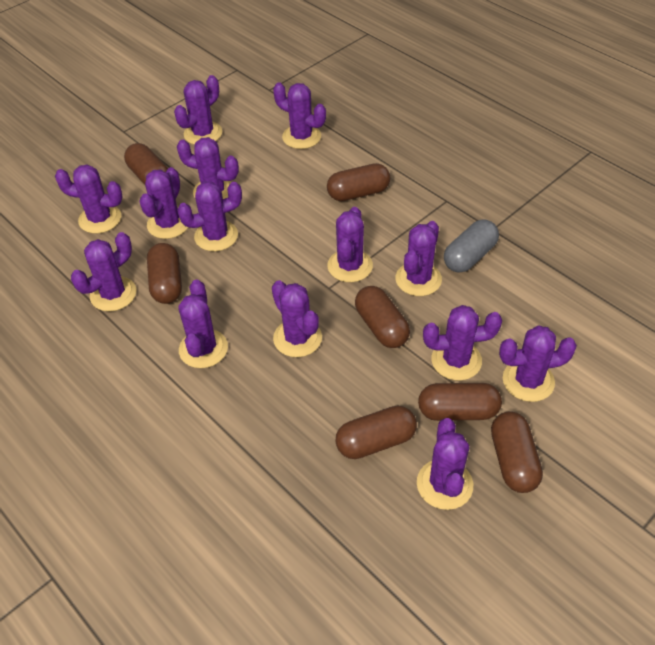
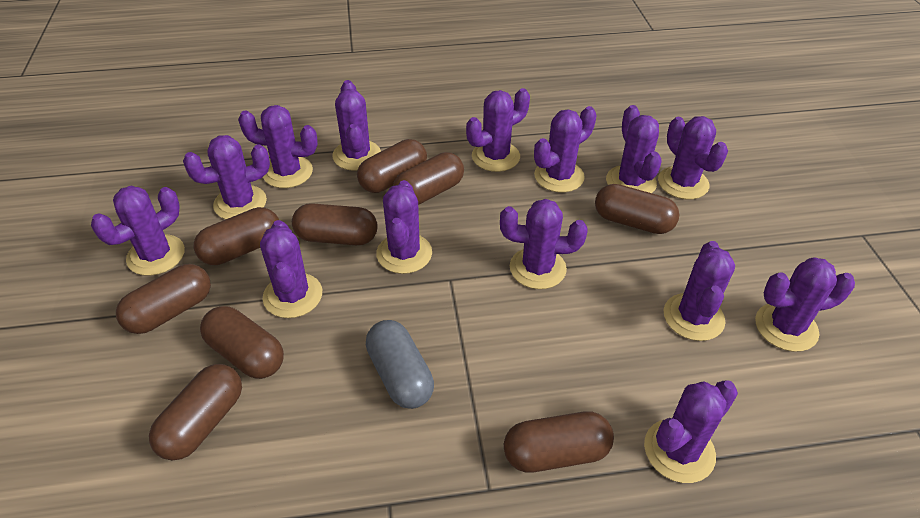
brown capsule: [124,143,168,185] [147,243,182,304] [327,163,390,201] [335,406,417,459] [355,286,410,348] [418,383,502,421] [491,412,543,493] = 7 -> [116,264,211,334] [149,364,242,460] [194,207,279,265] [200,306,284,379] [292,203,378,245] [357,139,427,193] [393,152,464,205] [504,411,614,472] [595,184,679,234] = 9

